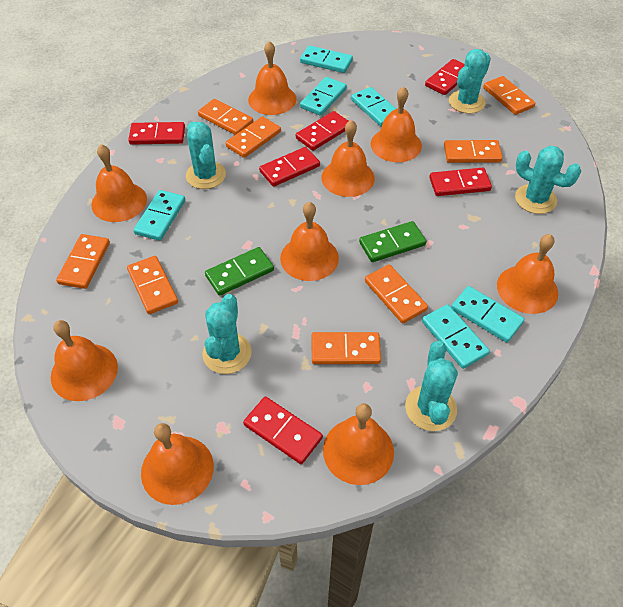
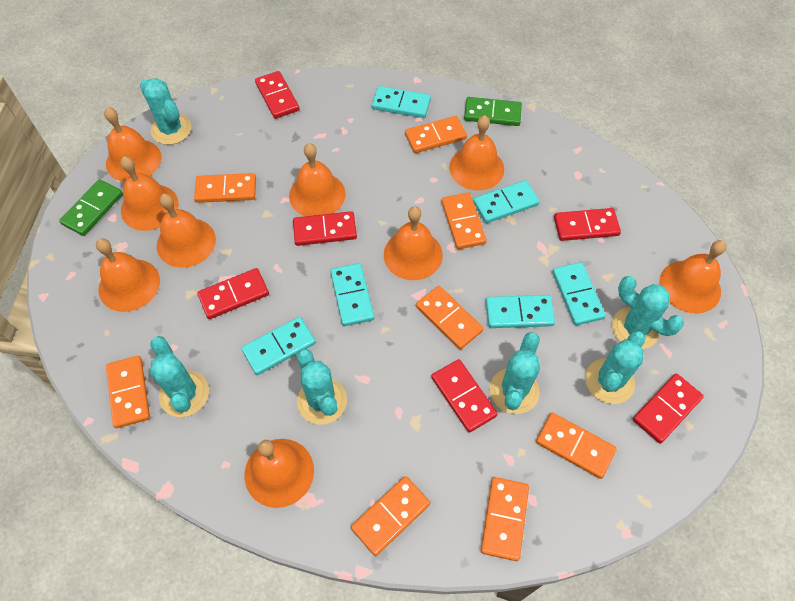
turquoise cactus: [186,122,226,189] [202,294,252,374] [405,341,458,431] [449,49,491,114] [515,146,581,214] = 5 -> [140,78,192,145] [150,336,209,417] [297,349,347,425] [490,332,540,414] [585,331,645,404] [612,276,684,349] = 6

